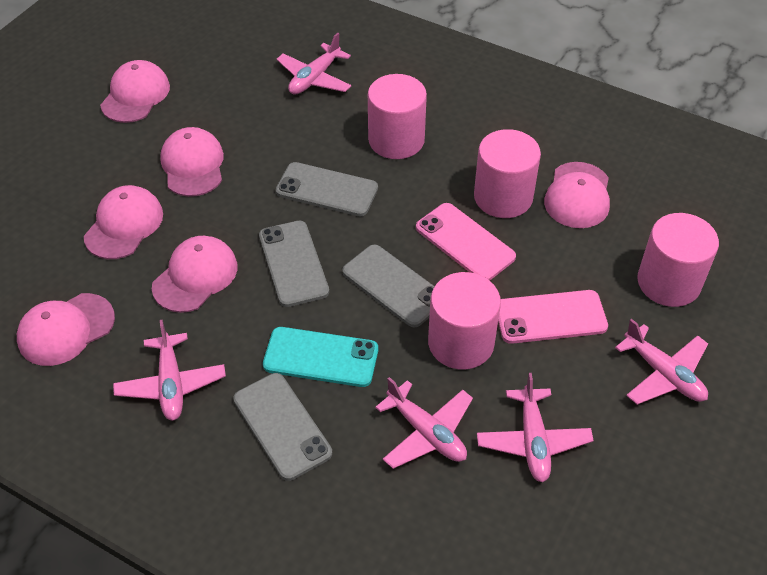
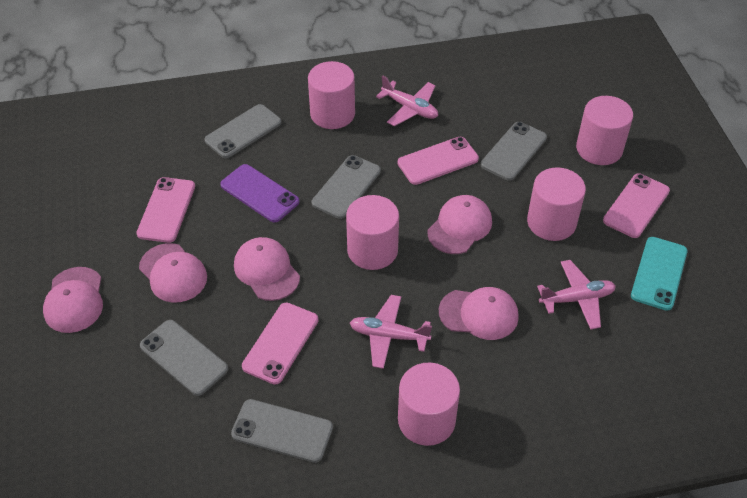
grey phone: [233,373,332,481] [259,221,329,307] [276,162,378,217] [342,245,435,328] = 4 -> [140,320,228,396] [204,104,281,158] [231,399,333,463] [312,155,381,219] [481,122,547,181] = 5
pink cap: [17,293,115,366] [84,185,163,259] [100,60,170,123] [152,236,238,313] [160,127,224,197] [544,162,610,228] = 6 -> [43,267,103,333] [139,243,207,303] [234,237,300,301] [428,195,492,254] [439,287,519,340] = 5
pink cylinder: [368,74,427,159] [428,272,501,370] [474,129,541,218] [637,213,719,307] = 4 -> [308,61,355,129] [346,195,399,270] [398,363,460,446] [527,167,586,241] [576,96,633,165] = 5
pink phone: [416,203,516,280] [498,290,608,344] = 2 -> [136,177,195,243] [242,302,319,385] [397,137,479,185] [603,173,670,238] = 4
pink plane: [113,320,226,421] [276,33,352,94] [375,377,473,469] [477,373,594,482] [615,319,708,405] = 5 -> [350,295,432,369] [376,76,438,126] [537,260,616,330] = 3
purple phone: none = 0 -> [220,164,299,222] = 1

